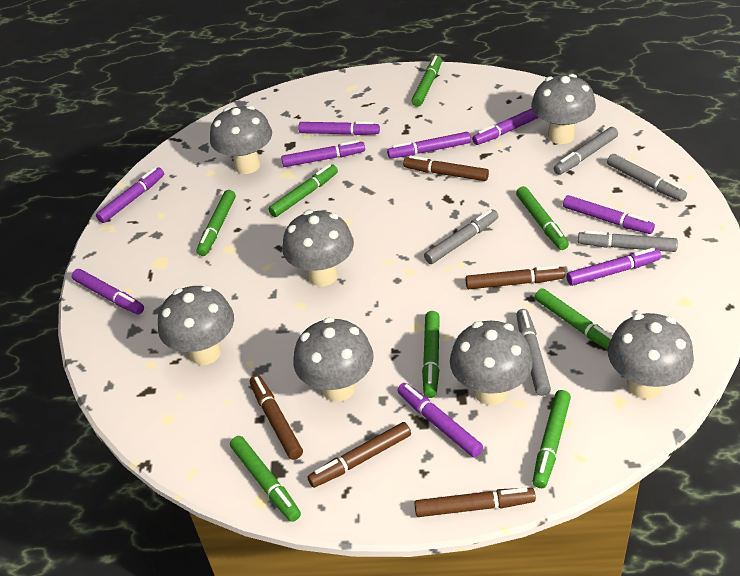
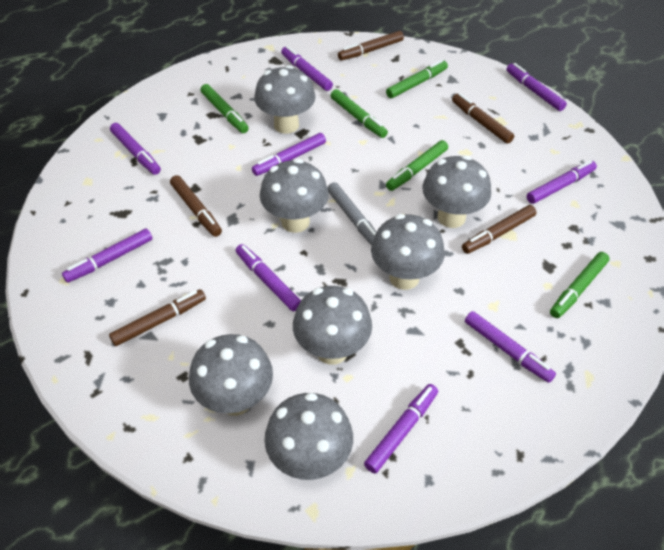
green marker: [197,190,236,256] [230,436,301,522] [268,164,338,217] [412,55,442,107] [422,311,440,398] [516,186,569,250] [533,390,571,488] [535,288,612,350] = 8 -> [200,84,249,133] [331,89,388,138] [386,60,448,98] [386,140,448,191] [550,252,610,318] = 5
grey marker: [424,209,499,264] [516,309,551,396] [553,127,618,175] [578,230,678,252] [607,154,687,201] = 5 -> [327,182,376,245] = 1

